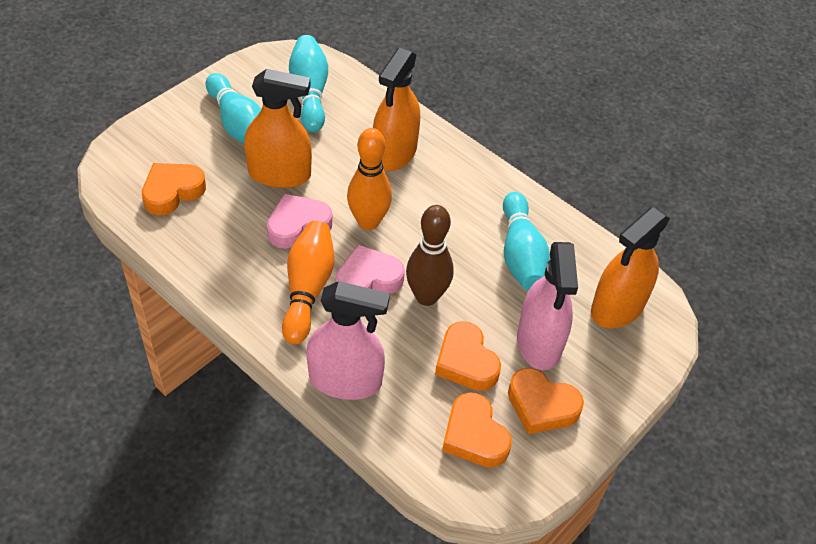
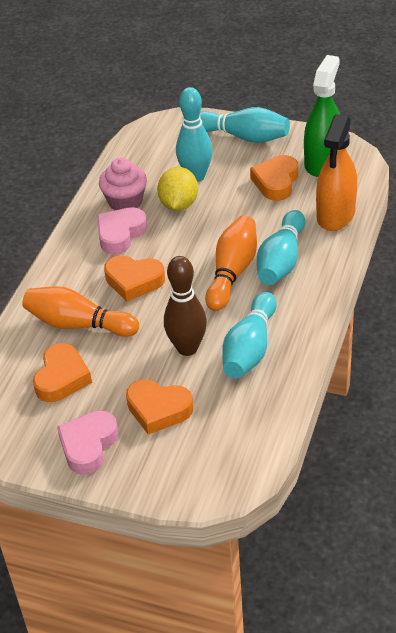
green spray bottle: none = 0 -> [304,55,341,177] = 1
orange spray bottle: [244,69,312,188] [373,48,420,171] [591,207,670,328] = 3 -> [316,114,357,231] = 1
pink cupcake: none = 0 -> [99,158,147,211] = 1
pink spray bottle: [307,281,390,400] [517,242,578,370] = 2 -> none = 0
turquoise bowling pin: [206,73,261,143] [289,35,328,132] [503,192,550,290] = 3 -> [176,87,213,182] [200,107,290,143] [222,292,277,378] [257,210,305,285] = 4
yellow lemon: none = 0 -> [157,167,198,211] = 1

